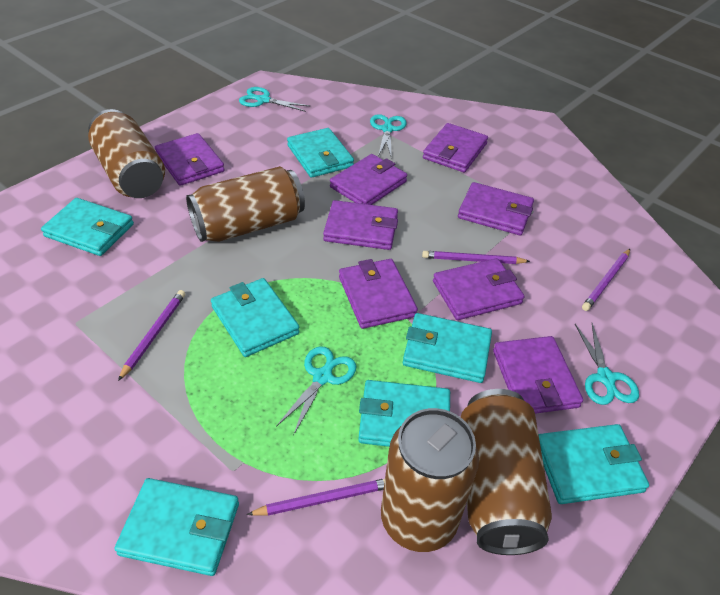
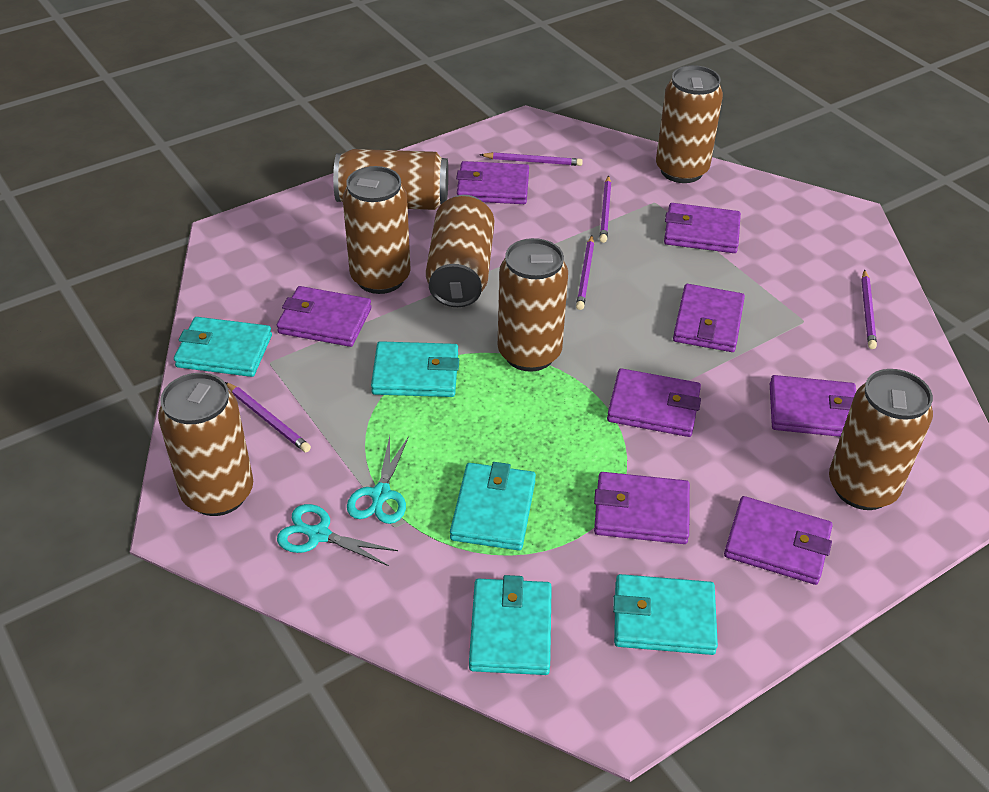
brown can: [88,109,165,198] [186,166,305,242] [381,408,479,552] [461,389,552,555] = 4 -> [158,373,253,516] [333,149,448,210] [343,166,411,294] [426,195,494,307] [498,238,568,372] [656,65,723,183] [829,369,933,510] = 7
purple pencil: [118,290,185,381] [247,479,385,516] [422,251,530,264] [582,249,630,311] = 4 -> [225,382,311,452] [480,152,583,166] [576,235,594,310] [600,175,611,243] [861,269,877,349] = 5
turquoise scissors: [239,87,310,112] [276,346,357,436] [370,114,407,159] [575,323,639,405] = 4 -> [277,504,398,566] [347,436,409,524] = 2
turquoise wallet: [41,198,134,256] [115,478,239,576] [211,278,300,357] [287,128,354,178] [358,380,450,447] [403,313,492,383] [538,424,649,504] = 7 -> [174,317,272,377] [371,341,459,397] [450,462,536,550] [469,575,552,675] [613,574,718,655] = 5

